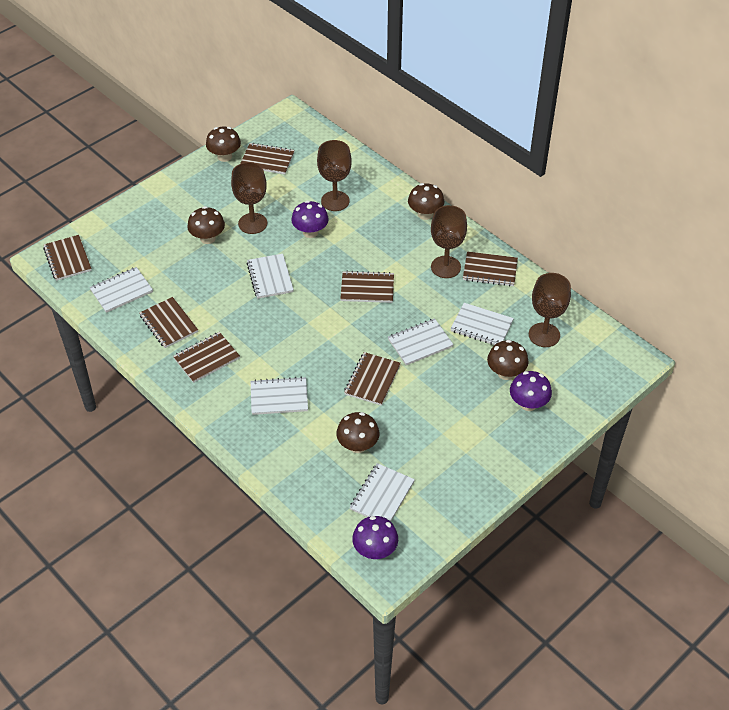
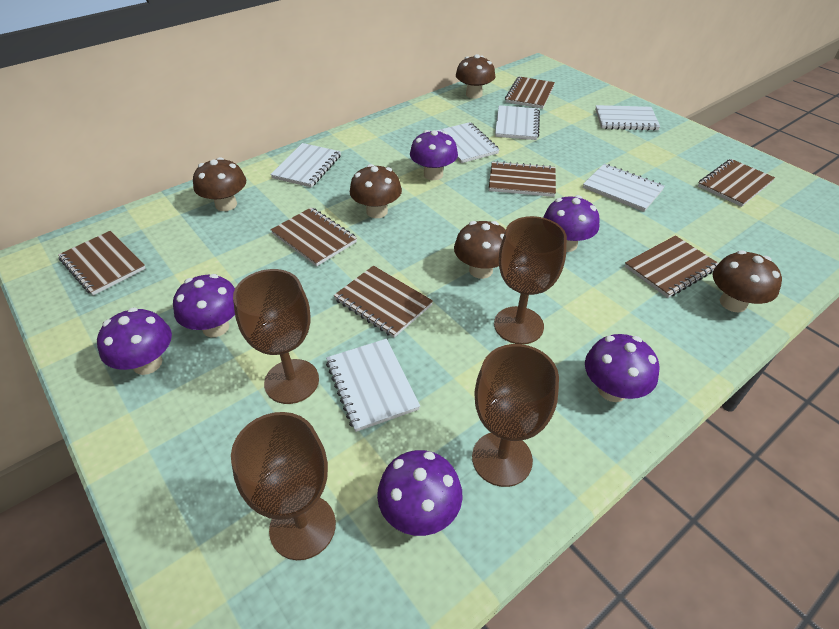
purple mushroom: [291,200,329,238] [352,516,398,559] [510,371,552,411] = 3 -> [97,307,172,375] [173,274,235,337] [377,450,463,536] [410,130,458,180] [543,195,600,252] [585,334,659,402] = 6

